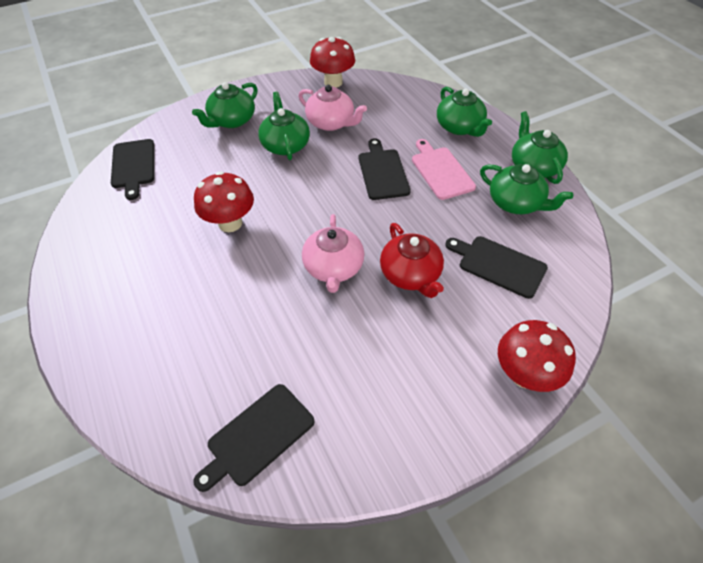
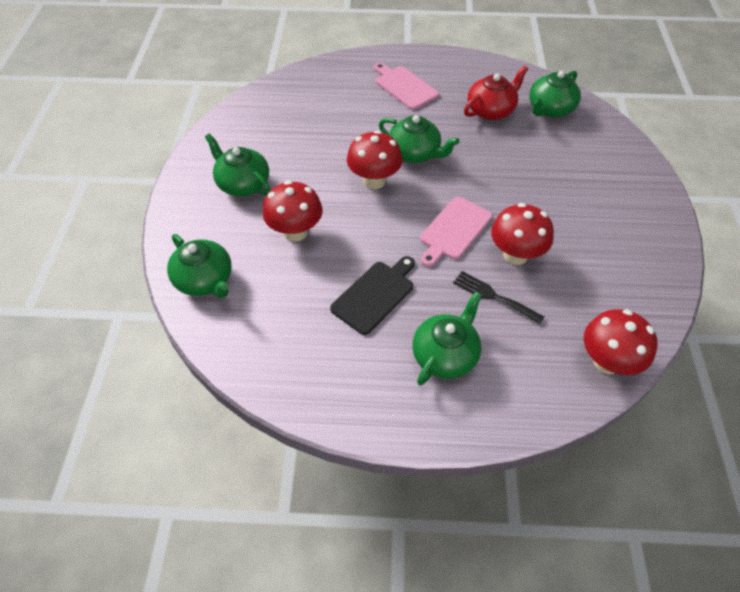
black cutting board: [111,139,154,200] [194,384,314,492] [359,138,411,200] [445,236,548,299] = 4 -> [330,256,415,335] = 1
black fork: none = 0 -> [453,271,544,324] = 1
pink cutting board: [412,139,476,200] = 1 -> [374,63,439,110] [420,197,492,267] = 2
pink teapot: [298,85,367,131] [302,214,364,293] = 2 -> none = 0
red mushroom: [194,171,254,232] [310,37,355,88] [498,320,576,392] = 3 -> [263,181,322,242] [347,130,402,189] [491,203,554,265] [584,309,658,375] = 4

